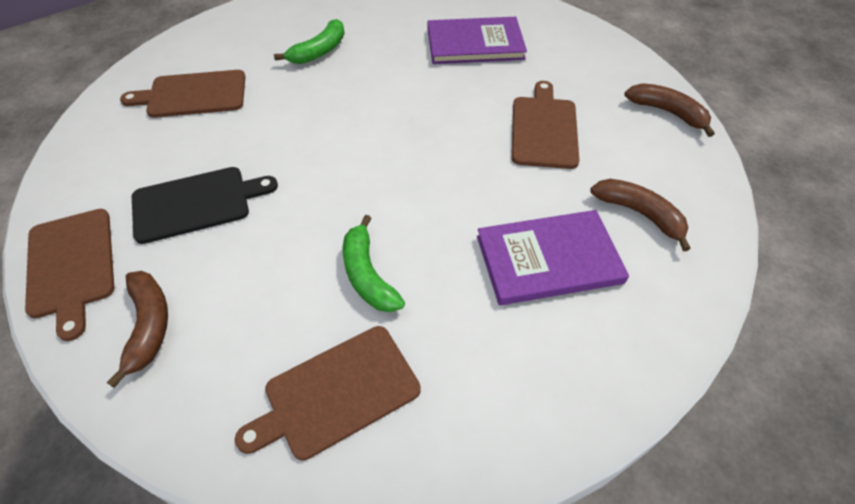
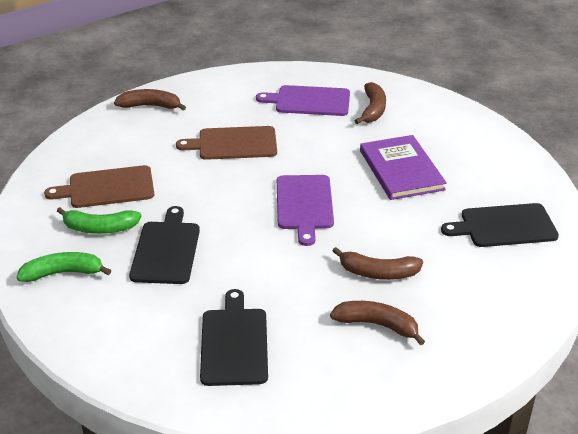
black cutting board: [132,167,278,244] = 1 -> [129,206,200,284] [200,289,268,386] [441,203,559,247] = 3
brown banana: [107,271,168,388] [590,179,691,251] [624,83,715,137] = 3 -> [114,89,186,111] [330,301,425,345] [333,247,423,280] [355,82,386,124] = 4
brown cutting board: [25,209,114,341] [120,70,245,118] [235,326,421,461] [512,81,579,169] = 4 -> [44,165,154,208] [176,126,277,160] = 2
purple book: [428,17,527,64] [477,210,629,305] = 2 -> [360,135,447,200] = 1
purple cutting board: none = 0 -> [256,85,350,116] [277,175,334,246] = 2

